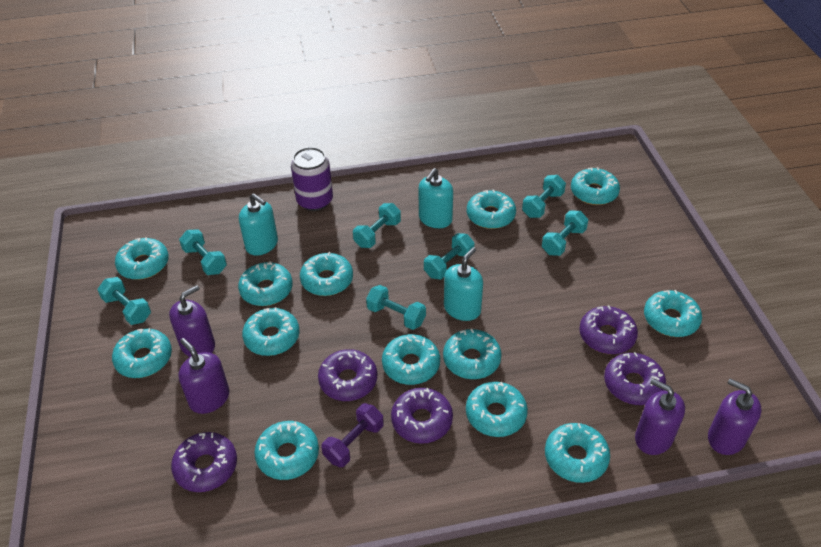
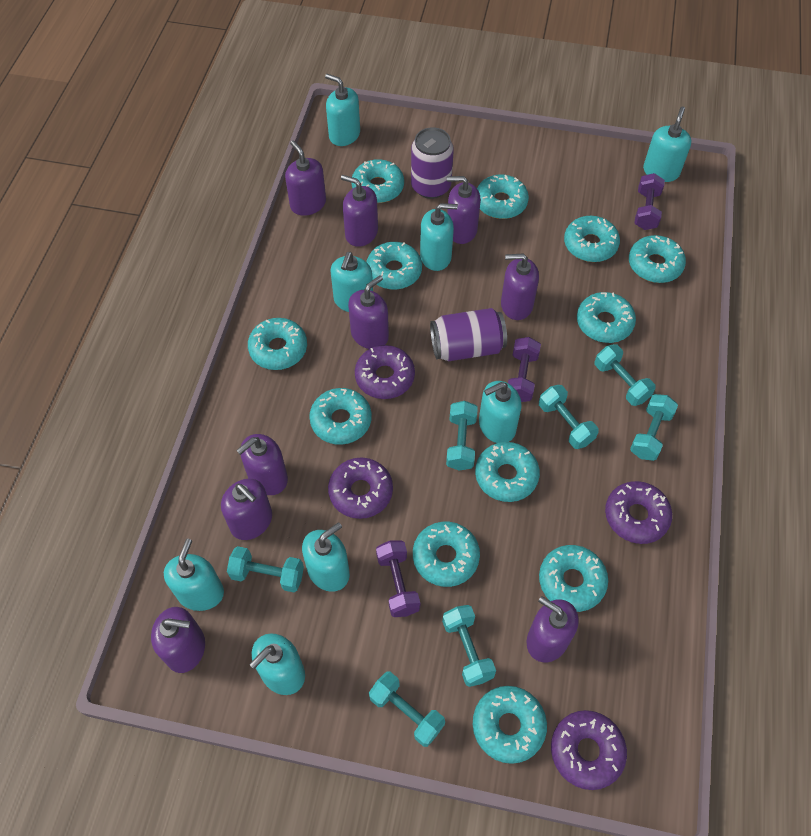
purple can: [291,147,333,211] = 1 -> [411,127,454,199] [430,308,507,361] = 2
purple donut: [171,432,237,492] [318,349,377,401] [391,388,453,444] [579,305,638,354] [604,352,666,405] = 5 -> [328,458,393,519] [355,345,415,399] [551,710,627,790] [605,481,672,544] = 4
purple dumbbell: [322,403,384,467] = 1 -> [376,540,420,617] [508,337,541,402] [634,173,665,230] = 3
purple soap dispenser: [169,285,215,357] [178,338,229,414] [635,378,685,455] [708,379,761,455] = 4 -> [151,607,205,673] [221,479,272,540] [236,434,288,495] [285,140,326,216] [341,175,378,247] [348,275,389,349] [447,176,480,244] [501,254,539,320] [526,596,579,662] = 9
turquoise donut: [112,328,172,378] [115,237,169,280] [238,262,293,306] [242,307,299,356] [254,421,319,480] [300,252,353,296] [382,334,440,385] [443,329,502,379] [466,382,528,437] [467,189,516,229] [545,423,610,483] [571,167,620,205] [644,290,702,337] = 13 -> [248,318,307,370] [309,388,372,445] [352,159,404,203] [366,242,422,290] [413,522,480,587] [473,686,547,764] [475,442,540,502] [477,175,529,219] [539,545,608,612] [564,216,620,262] [577,292,636,343] [629,235,686,283] = 12
turquoise soap dispenser: [239,193,278,256] [418,168,453,228] [444,247,483,321] = 3 -> [164,539,224,611] [249,633,305,695] [302,522,350,592] [325,74,360,146] [330,252,373,312] [420,203,458,271] [479,381,522,443] [643,106,691,182] = 8

